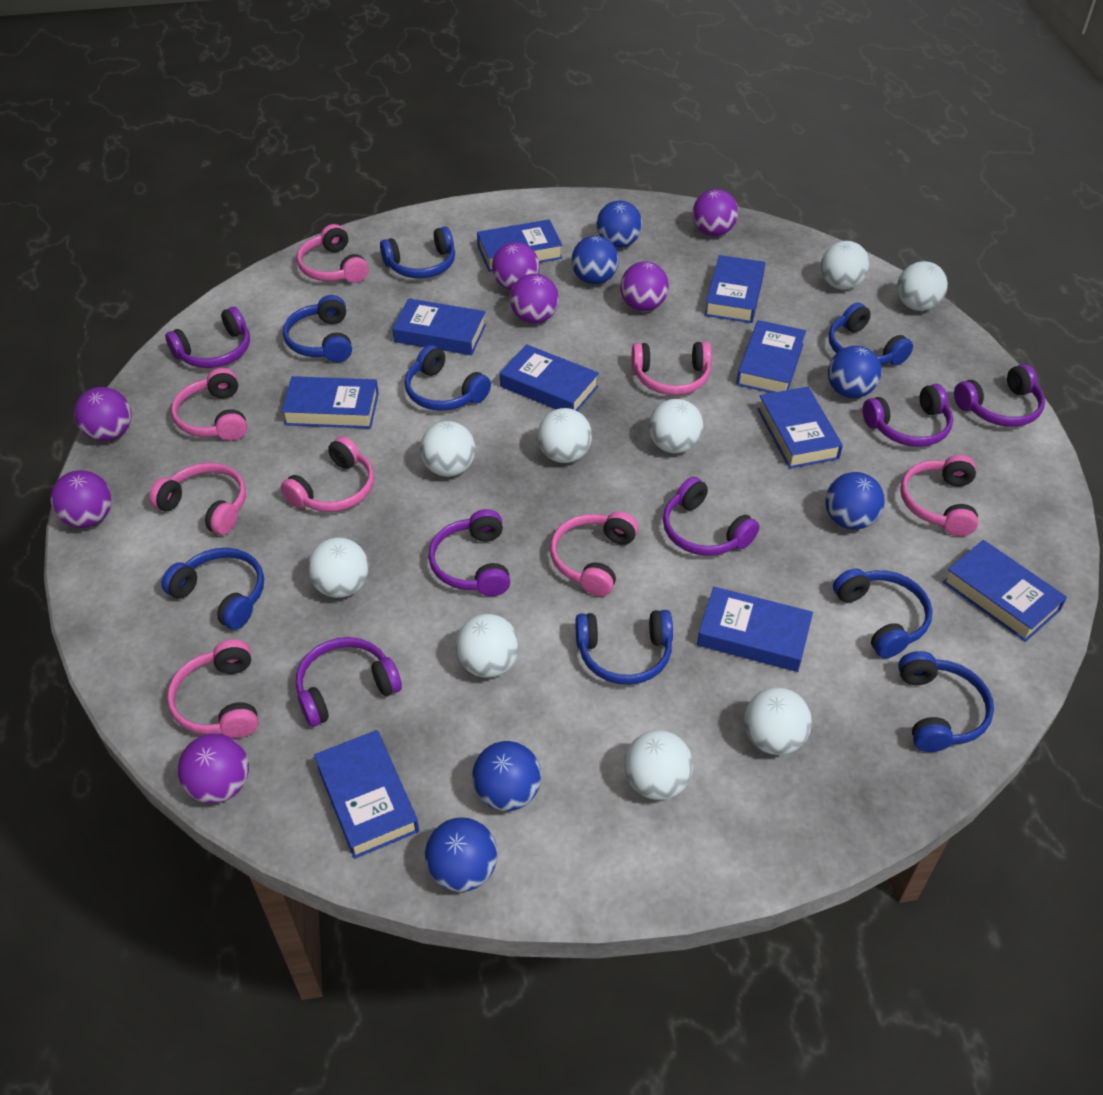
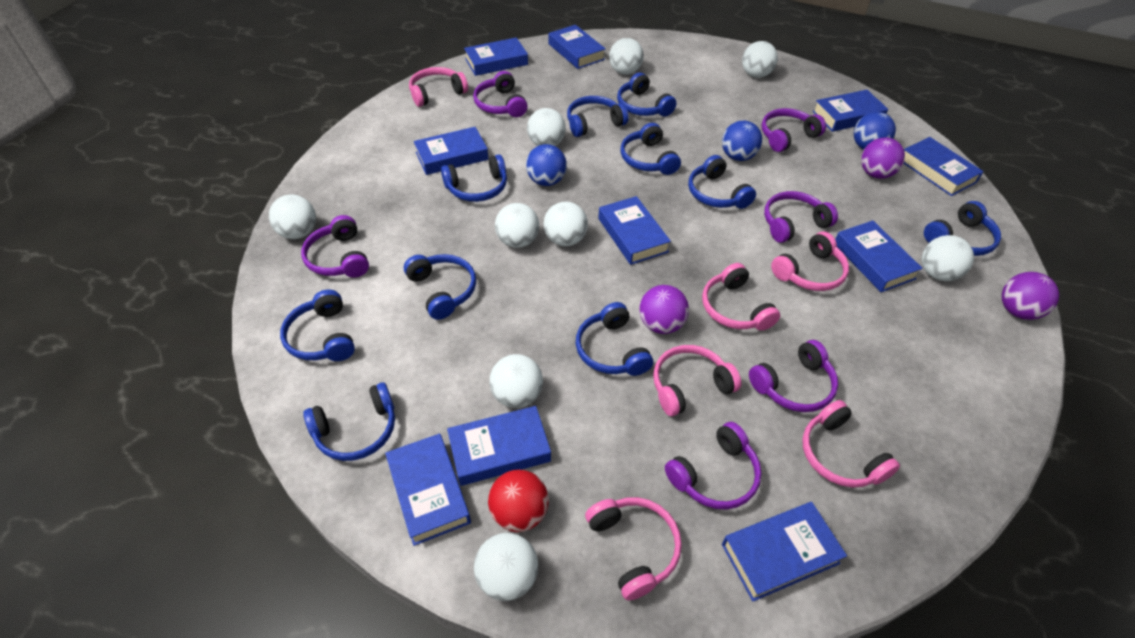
blue ball: [425,817,497,892] [472,741,541,811] [571,236,619,284] [596,200,642,248] [825,472,884,529] [828,346,881,398] = 6 -> [526,144,567,186] [722,121,762,161] [854,112,896,150] = 3
blue headphones: [161,548,264,630] [283,295,352,362] [380,227,455,278] [405,345,491,411] [575,610,673,685] [828,303,913,366] [833,568,933,658] [898,651,994,752] = 8 -> [280,290,355,361] [303,382,395,461] [404,254,476,320] [441,154,507,202] [567,96,629,137] [576,302,653,376] [617,72,677,116] [620,123,681,175] [688,155,756,209] [924,201,1001,256] = 10
pink headphones: [149,462,246,535] [167,639,258,738] [171,368,247,441] [281,436,374,512] [297,224,369,283] [550,512,638,596] [632,341,712,395] [900,455,978,536] = 8 -> [409,67,468,107] [585,497,682,601] [653,345,741,416] [702,263,780,331] [771,232,849,291] [802,400,900,488] = 6
purple ball: [50,470,112,528] [74,387,132,441] [178,734,249,803] [492,242,540,290] [510,273,559,324] [620,261,669,311] [693,189,738,236] = 7 -> [639,285,689,334] [861,137,905,179] [1002,272,1059,320] = 3
red ball: none = 0 -> [488,470,549,532] = 1

